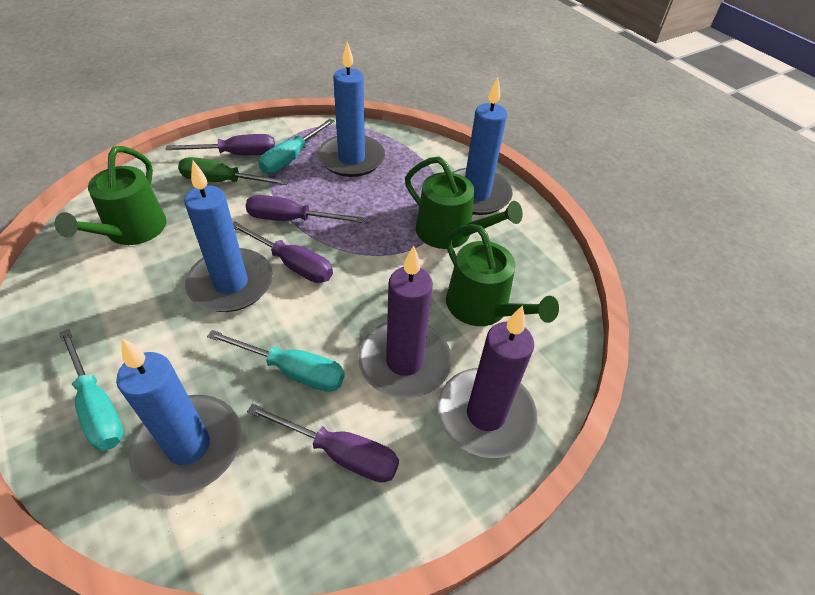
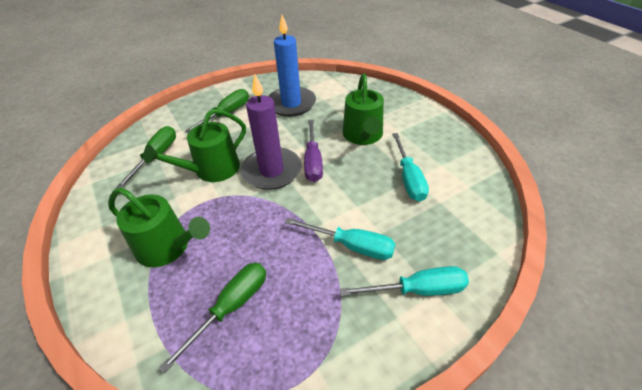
blue candle: [116,338,241,496] [184,161,273,312] [318,42,385,177] [452,77,513,215] = 4 -> [269,15,316,117] = 1
green screwdriver: [178,157,289,185] = 1 -> [115,126,176,189] [159,263,266,373] [185,89,249,133] = 3
purple candle: [358,245,452,398] [438,305,538,458] = 2 -> [241,74,302,190] = 1
purple screwdriver: [165,134,275,155] [233,221,333,283] [246,195,364,223] [247,403,399,483] = 4 -> [304,120,323,182] = 1

